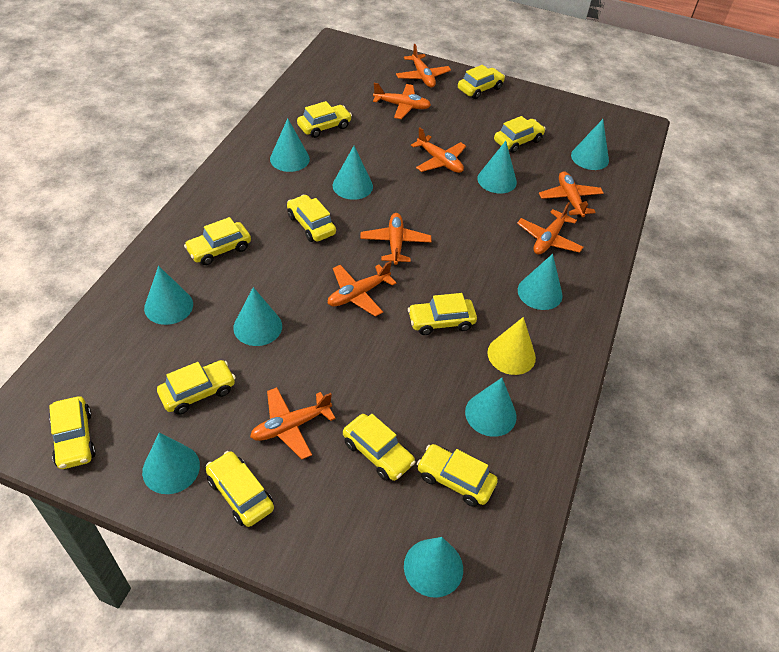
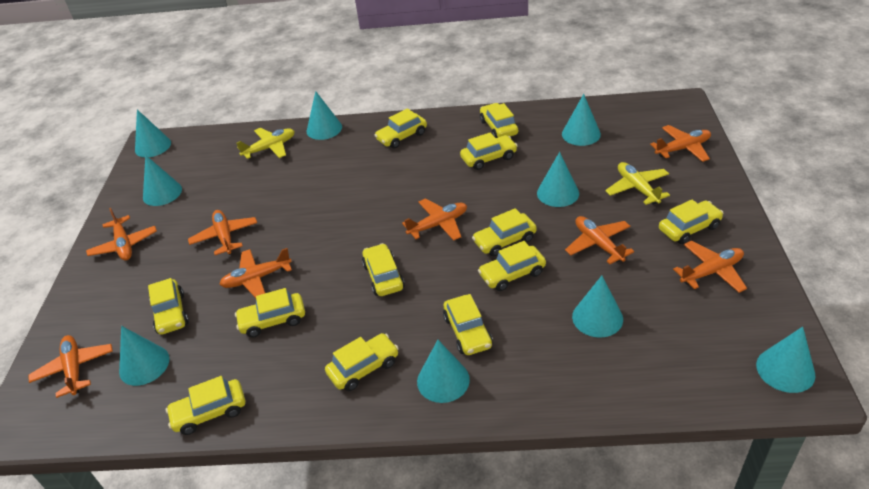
turquoise cone: [142,433,200,494] [144,266,193,325] [233,287,282,346] [270,118,310,172] [333,146,373,200] [404,537,463,598] [465,378,517,437] [477,141,517,194] [518,254,562,310] [571,119,609,170] = 10 -> [119,326,170,386] [135,109,171,157] [143,155,182,206] [306,91,342,140] [417,340,470,403] [537,152,579,207] [562,94,601,146] [572,276,623,338] [756,327,815,393] = 9
yellow car: [49,396,96,469] [157,360,236,415] [184,217,251,265] [206,451,274,527] [287,194,336,242] [297,101,352,138] [343,414,416,481] [408,293,477,335] [417,444,498,507] [458,65,505,99] [494,116,546,153] = 11 -> [148,278,189,335] [166,376,245,435] [235,288,305,337] [325,333,399,391] [362,243,405,296] [374,108,427,149] [443,294,493,355] [460,132,518,170] [472,208,537,256] [478,241,546,291] [480,103,519,138] [659,199,723,244] = 12
yellow cone: [487,317,536,375] = 1 -> none = 0
yellow plane: none = 0 -> [236,128,295,159] [605,162,670,205] = 2

